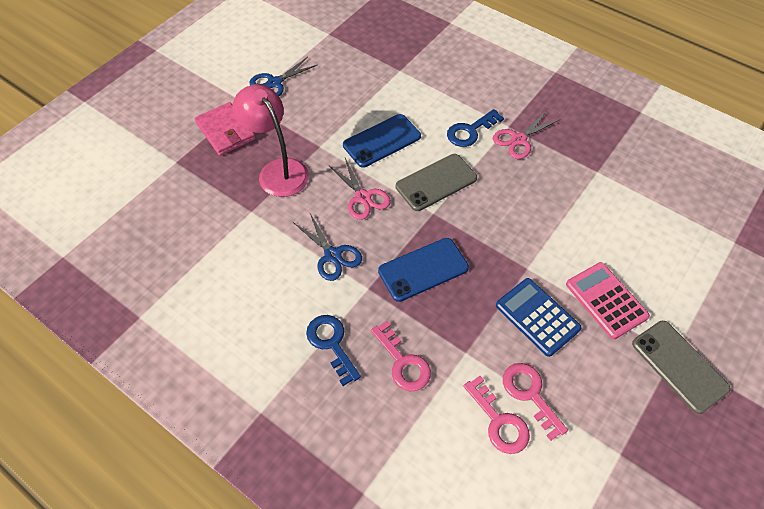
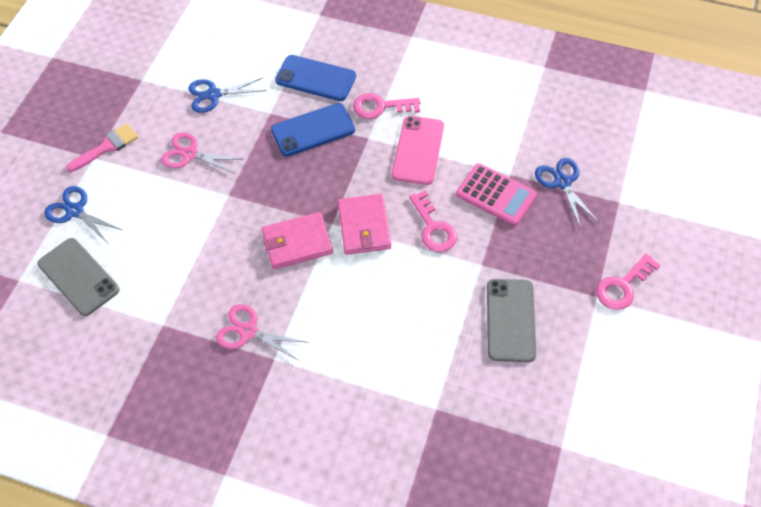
blue calculator: [496,278,582,357] = 1 -> none = 0
blue key: [306,315,361,386] [447,109,504,147] = 2 -> none = 0
blue scissors: [249,57,317,96] [293,214,362,281] = 2 -> [44,186,124,242] [188,77,267,113] [535,158,599,229] = 3
pink brush: none = 0 -> [66,124,138,172] = 1
pink lamp: [233,84,309,197] = 1 -> none = 0
pink phone: none = 0 -> [392,116,444,185] = 1
pink wallet: [195,102,256,156] = 1 -> [262,212,333,269] [337,194,391,255] = 2

